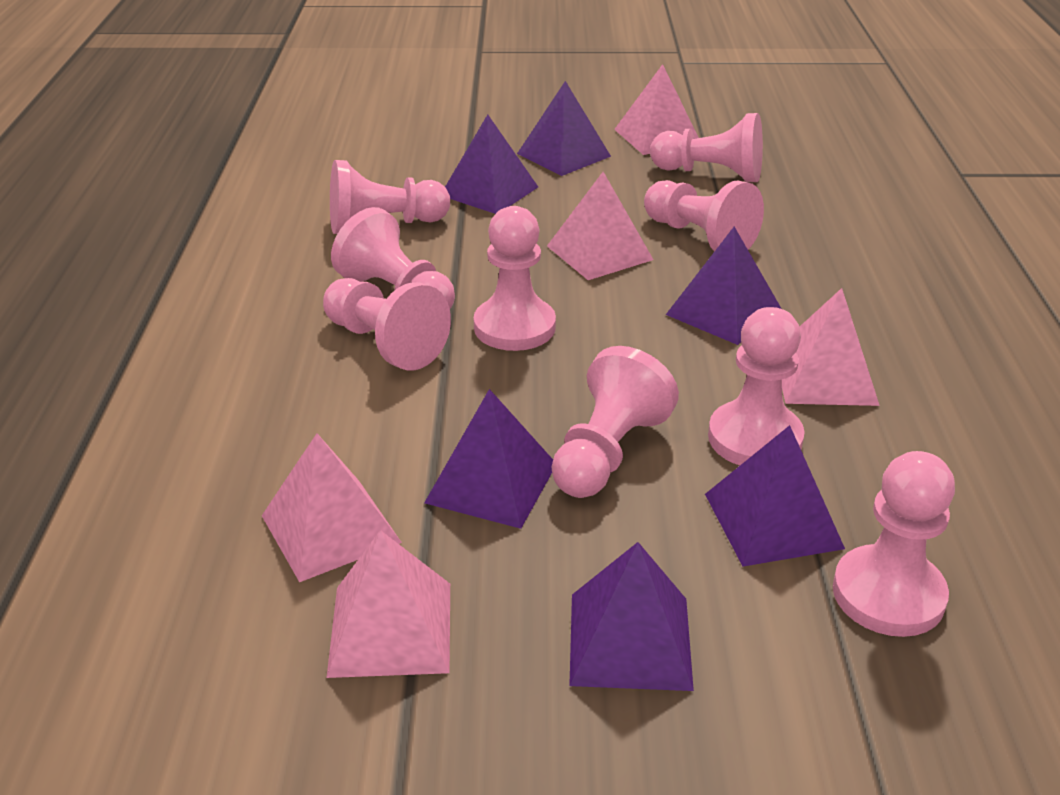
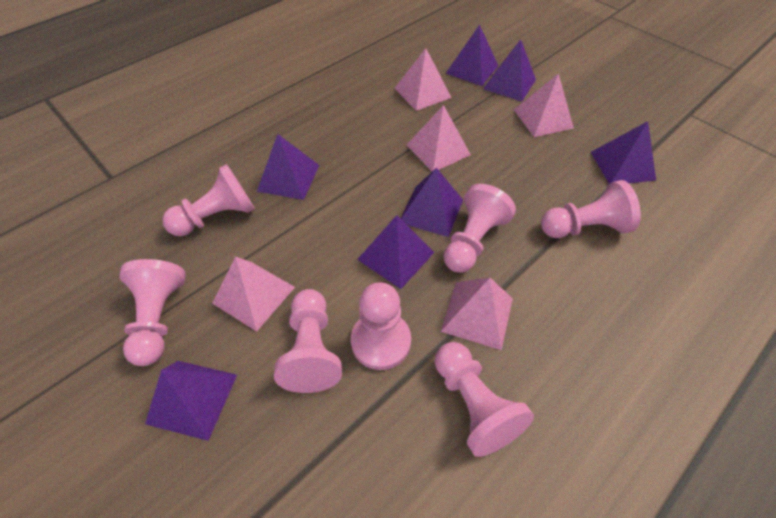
pink pawn: [323,278,451,370] [330,160,450,234] [331,207,455,309] [474,206,556,351] [552,346,679,498] [644,180,764,251] [650,113,763,182] [708,307,805,465] [833,451,955,637] = 9 -> [119,259,186,366] [163,164,255,236] [274,289,342,393] [351,282,411,370] [435,342,534,457] [444,184,516,273] [541,180,641,238] = 7
purple pyramid: [424,389,553,529] [445,114,538,214] [517,81,611,176] [569,542,694,691] [666,227,782,345] [705,425,845,566] = 6 -> [145,361,237,441] [257,134,319,200] [357,215,434,289] [401,168,463,237] [446,25,498,86] [483,39,536,102] [591,121,656,184] = 7

